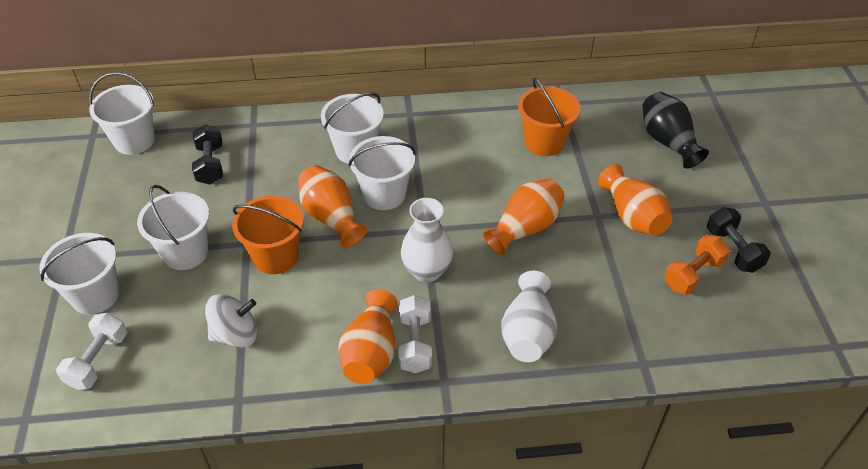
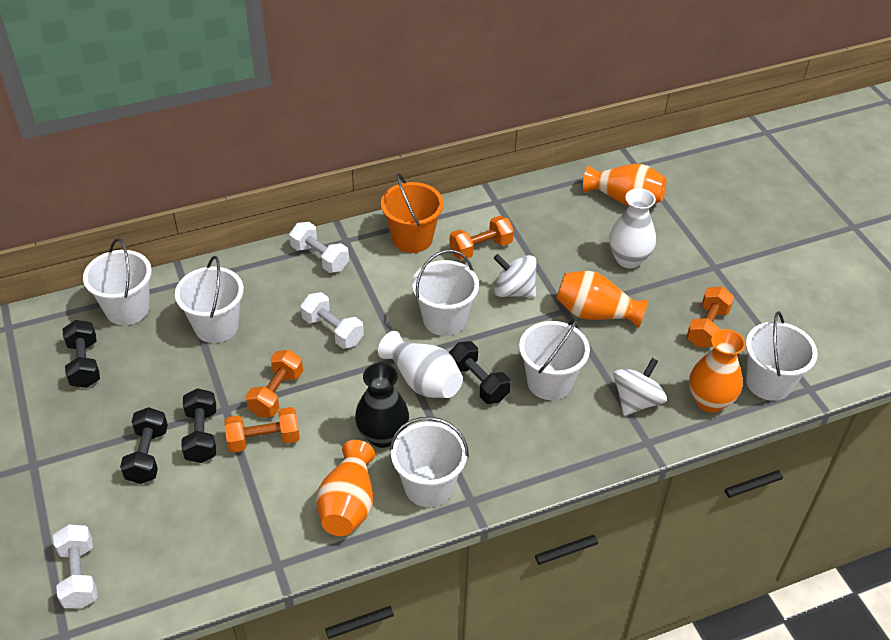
black dumbbell: [192,124,223,185] [707,207,771,273] = 2 -> [63,320,100,388] [120,407,168,484] [181,388,216,463] [448,341,511,404] = 4
orange bucket: [232,196,304,274] [518,78,581,156] = 2 -> [381,173,443,253] = 1
orange dumbbell: [664,234,730,295] = 1 -> [224,407,300,453] [246,350,303,417] [449,216,514,260] [687,287,734,348] = 4
white bucket: [39,233,119,315] [89,72,155,155] [137,185,209,270] [321,93,384,164] [348,136,416,210] = 5 -> [83,238,152,325] [175,256,244,343] [390,417,469,507] [412,250,479,336] [519,318,590,400] [746,311,818,401] = 6
white dumbbell: [56,313,127,390] [398,295,432,373] = 2 -> [53,525,97,609] [289,222,349,273] [300,292,364,349] = 3
white spinning top: [205,294,257,348] = 1 -> [494,254,537,298] [613,358,667,416] = 2

